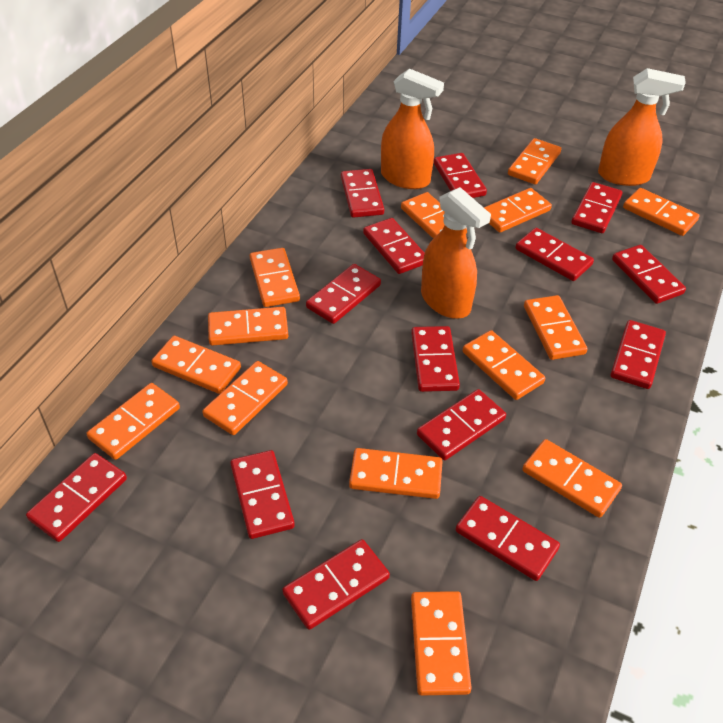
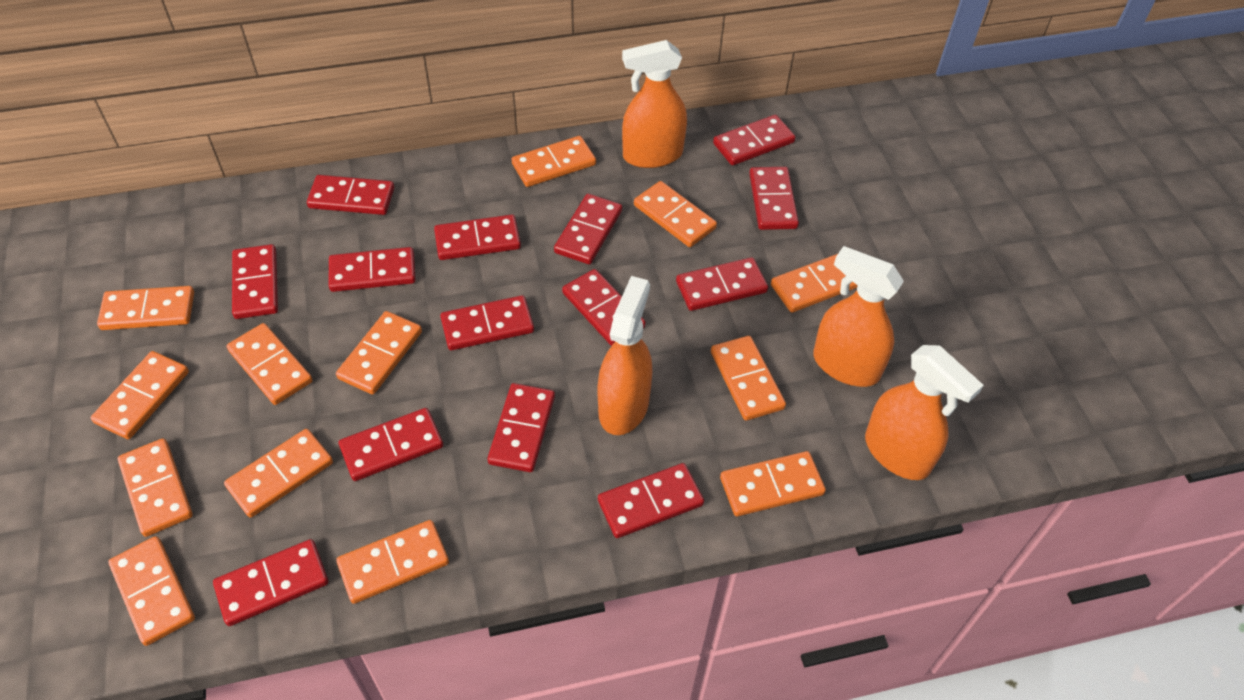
orange domino: [87,383,180,460] [151,336,241,394] [202,361,288,435] [208,307,288,346] [250,248,300,307] [349,448,443,499] [401,192,467,239] [411,591,472,695] [462,330,545,400] [484,188,552,232] [508,138,561,184] [522,439,622,518] [524,295,588,360] [623,188,699,236] = 14 -> [91,351,189,439] [97,286,194,330] [108,536,195,646] [118,438,193,537] [224,429,333,518] [227,323,312,405] [336,311,422,395] [336,520,449,604] [512,136,596,187] [634,181,717,247] [711,336,786,421] [720,451,826,516] [771,254,858,313] = 13
orange spray bottle: [381,68,444,189] [421,187,491,319] [598,68,686,186] = 3 -> [597,276,652,435] [622,40,687,168] [813,246,904,387] [865,345,984,480] = 4

